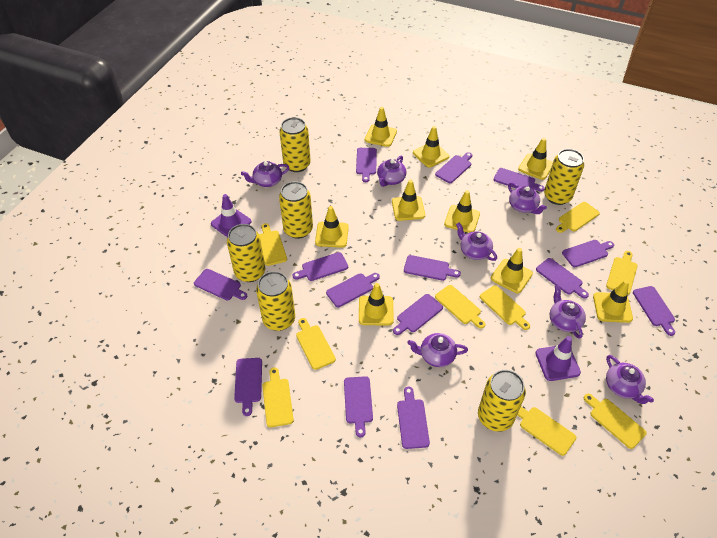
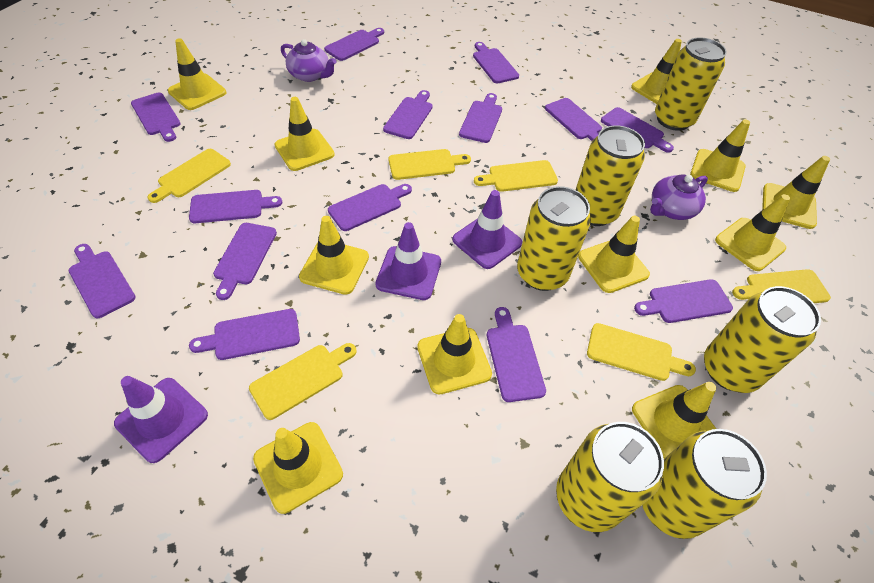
purple teapot: [241,161,290,187] [377,156,406,187] [407,333,468,367] [456,222,497,261] [508,183,547,214] [550,285,586,339] [606,355,654,404] = 7 -> [281,39,337,82] [650,174,708,220] = 2
purple traffic cone: [211,194,251,237] [535,336,581,381] = 2 -> [114,376,208,463] [375,222,441,300] [452,190,522,269] = 3
yellow cutting board: [259,223,287,266] [262,367,294,428] [296,318,336,370] [435,285,485,329] [480,285,530,330] [517,407,576,456] [556,202,600,233] [584,394,647,449] [606,251,638,295] = 9 -> [148,149,231,203] [249,343,357,420] [388,149,471,180] [474,160,558,192] [587,323,696,381] [732,269,831,303] = 6
yellow traffic cone: [315,206,349,248] [359,283,394,325] [365,107,397,147] [392,180,425,221] [413,126,449,167] [444,190,480,233] [491,248,533,293] [518,138,553,180] [593,280,633,323] = 9 -> [168,38,226,110] [253,422,343,514] [275,97,335,171] [299,216,369,295] [417,314,492,394] [578,216,650,293] [631,39,682,104] [632,382,716,458] [690,120,750,192] [715,194,790,271] [762,156,830,229] = 11

